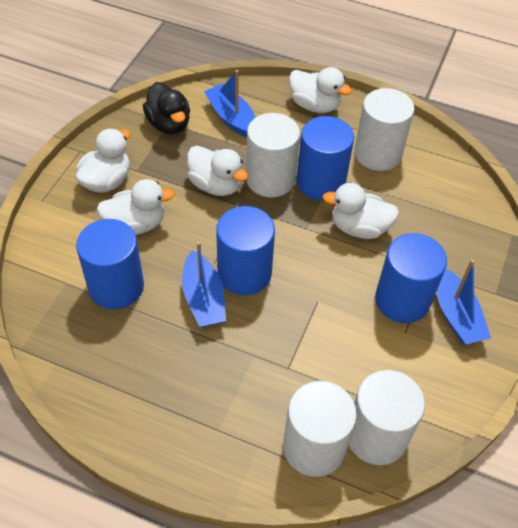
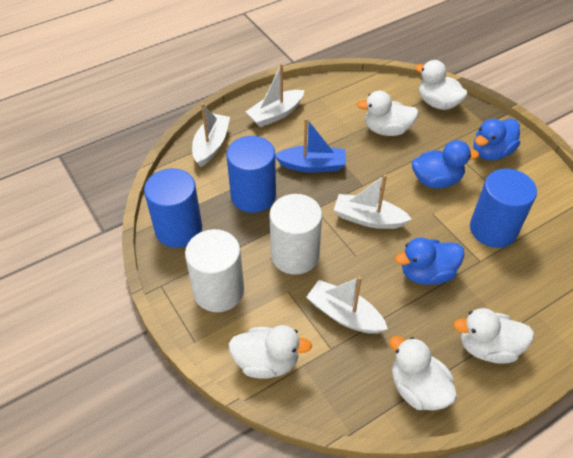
black duck: [143,82,190,134] = 1 -> none = 0
blue boat: [182,242,226,327] [204,70,255,138] [437,259,491,344] = 3 -> [275,118,346,173] = 1
blue cylinder: [76,219,144,309] [216,206,275,295] [296,116,354,201] [375,233,447,323] = 4 -> [144,168,202,248] [226,136,276,213] [470,169,537,248] = 3
blue duck: none = 0 -> [395,237,464,285] [412,140,479,188] [473,118,520,160] = 3
white boat: none = 0 -> [192,103,230,167] [246,63,305,127] [306,276,388,334] [334,174,412,229] = 4
white cylinder: [246,113,300,198] [283,381,357,477] [349,370,425,465] [354,88,414,171] = 4 -> [185,229,244,312] [269,194,322,275] = 2

